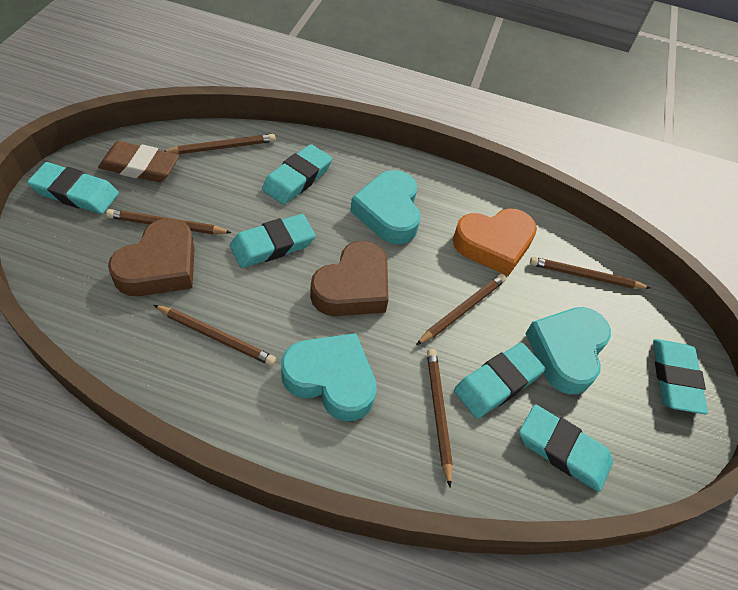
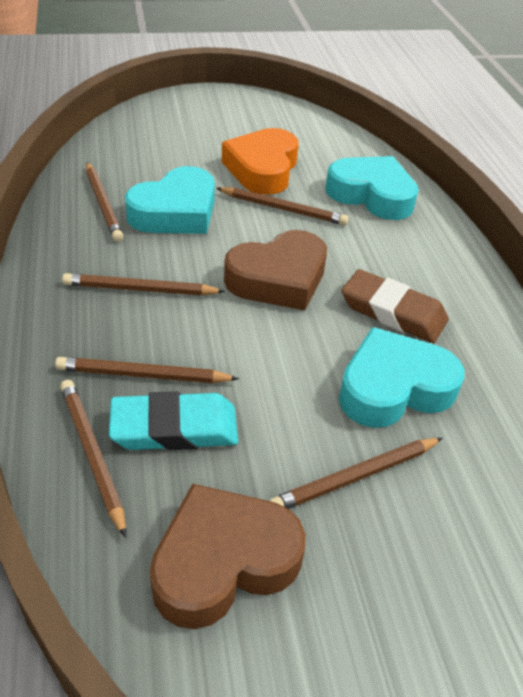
turquoise eraser: [27,162,119,214] [230,214,316,268] [262,144,332,205] [454,343,545,419] [519,404,613,492] [653,339,708,414] = 6 -> [109,391,238,450] = 1

